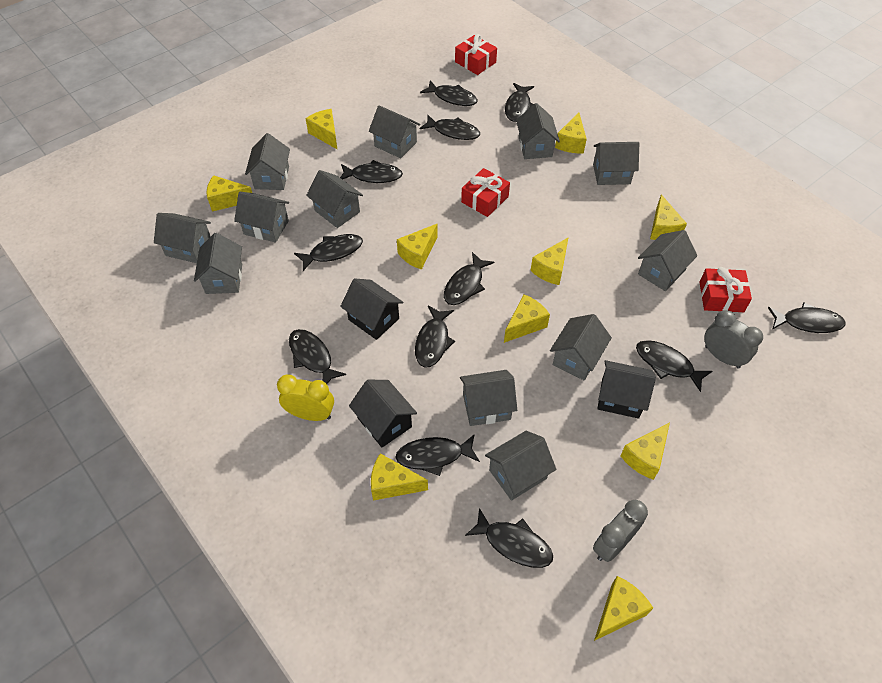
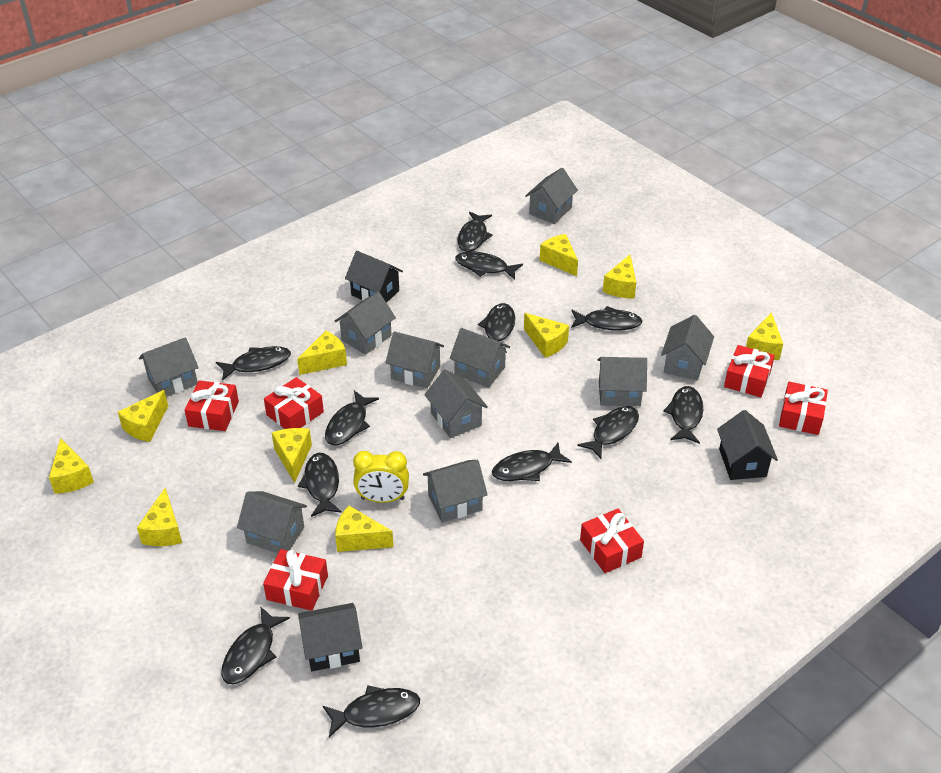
grey clock: [593,500,648,562] [704,310,763,369] = 2 -> none = 0
grey house: [154,213,211,263] [194,233,242,294] [234,192,289,243] [245,133,290,190] [306,170,363,228] [369,105,421,158] [460,370,517,426] [485,431,556,501] [516,103,560,159] [550,314,612,380] [593,142,639,185] [638,230,697,291] = 12 -> [139,337,199,397] [237,491,307,553] [334,292,396,355] [385,331,444,389] [423,460,488,523] [424,369,488,438] [450,328,510,388] [525,168,578,224] [598,357,647,406] [661,315,714,380] = 10
red gift: [455,34,497,75] [461,168,510,217] [699,267,752,312] = 3 -> [184,380,239,431] [263,549,328,611] [264,377,324,429] [580,509,644,573] [724,345,775,397] [779,382,828,435] = 6

